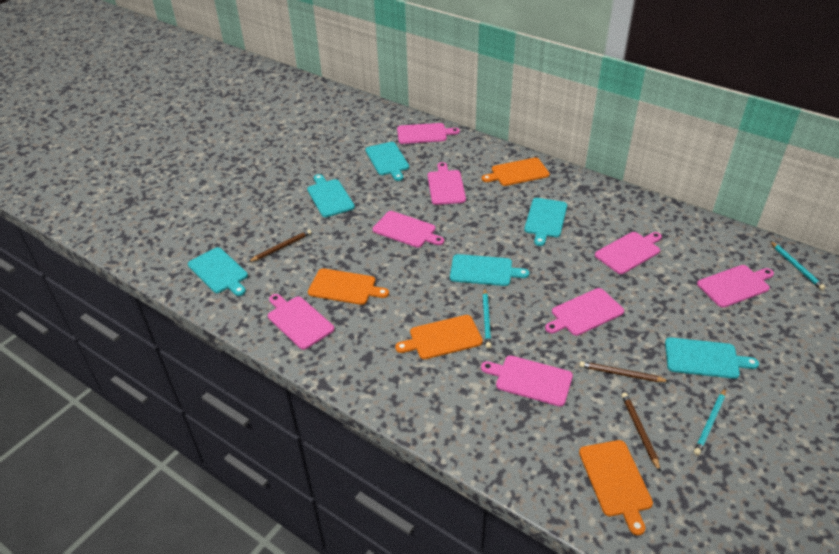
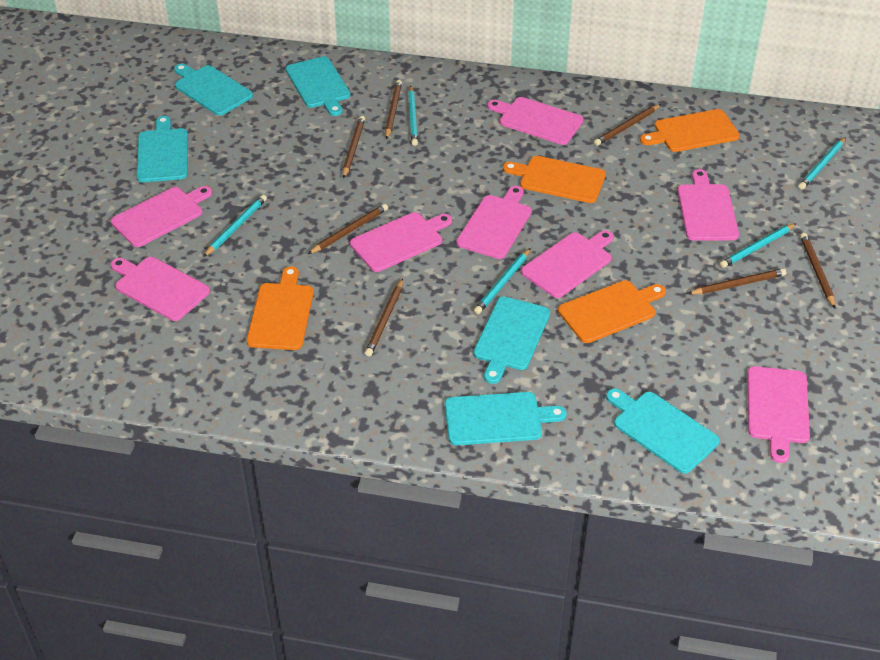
brown pencil: [248,229,312,262] [579,361,670,382] [622,392,661,472] = 3 -> [308,204,388,254] [343,116,365,179] [365,279,403,356] [385,80,402,139] [594,104,661,146] [687,268,787,294] [800,233,835,308] = 7
turquoise pencil: [483,288,491,348] [694,388,726,455] [770,241,826,290] = 3 -> [203,195,267,257] [408,86,418,146] [474,248,531,314] [720,223,797,268] [798,137,846,189] = 5

